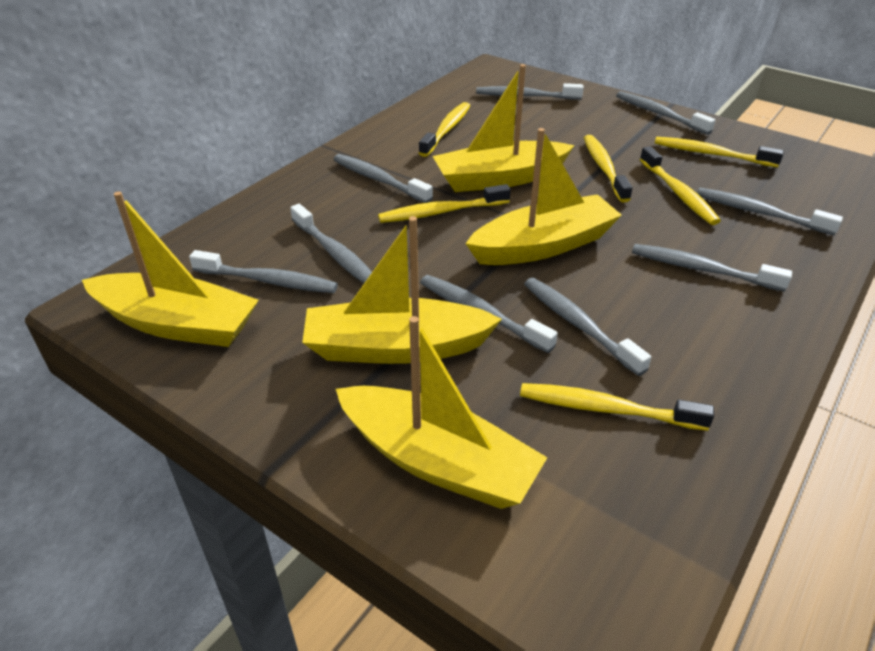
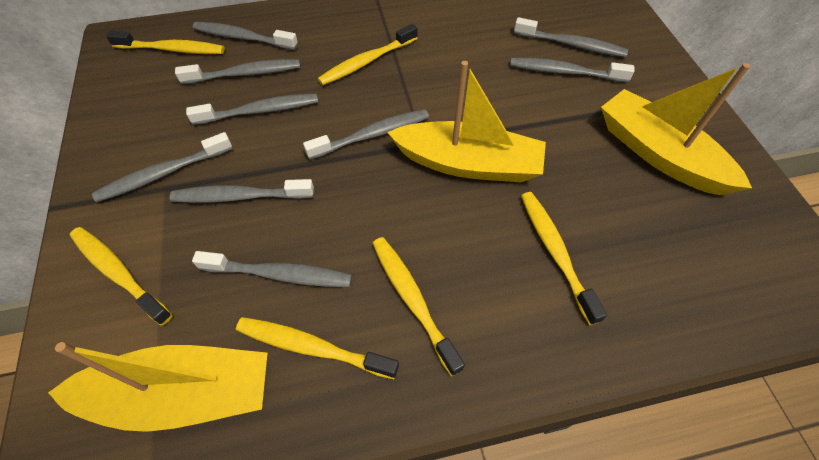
yellow boat: [82,192,259,347] [302,216,502,364] [336,316,547,509] [433,64,575,192] [465,128,622,265] = 5 -> [48,342,267,432] [387,61,546,182] [601,63,752,195] = 3

